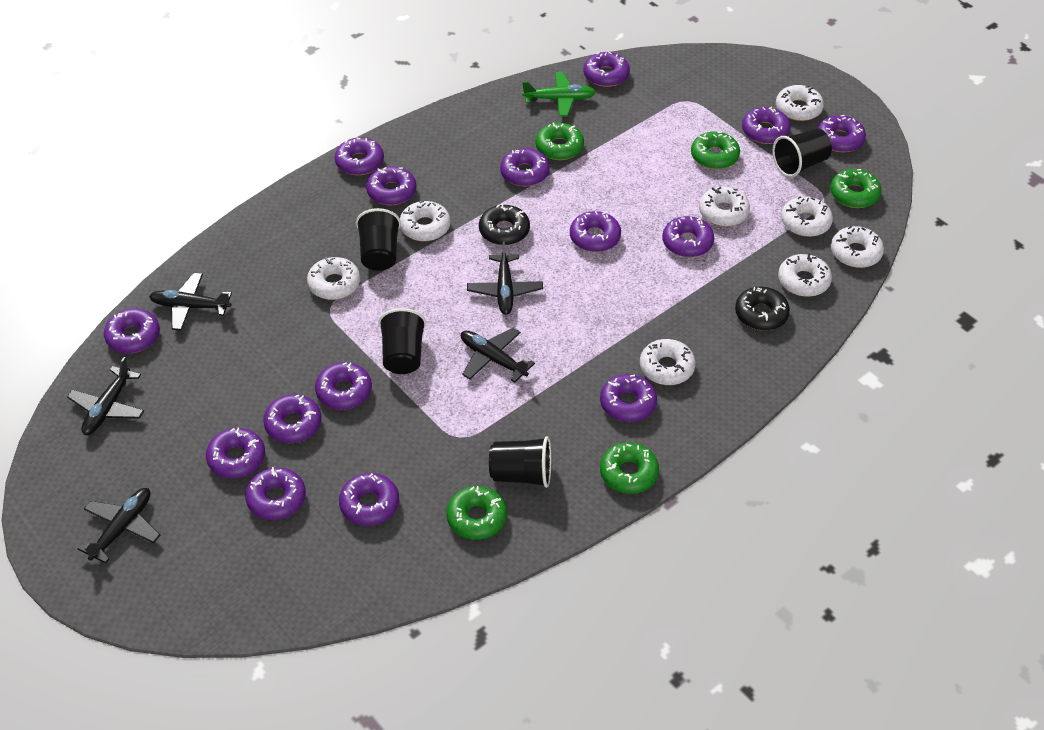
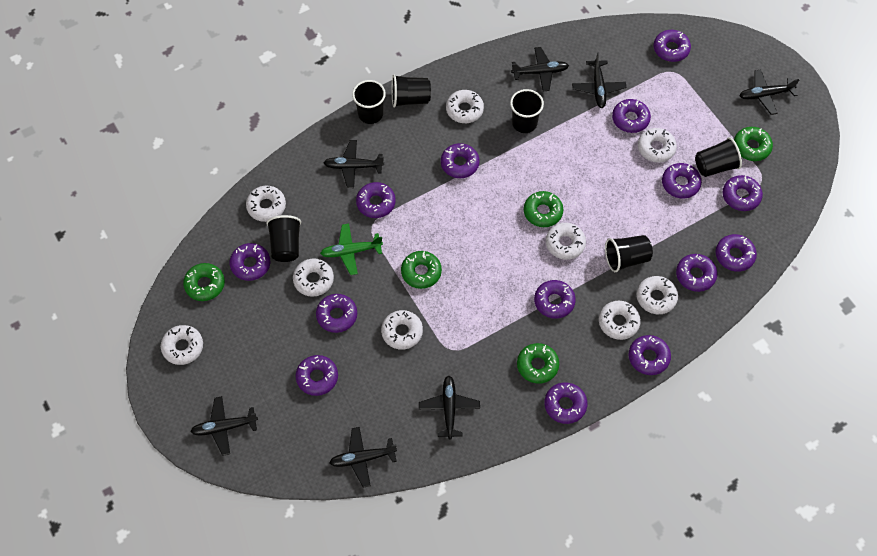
black cup: [356,208,401,271] [379,308,426,374] [489,436,551,488] [772,129,832,177] = 4 -> [266,215,301,262] [352,80,386,124] [392,75,431,108] [510,89,544,133] [605,235,653,272] [695,137,742,177] = 6
black donut: [479,204,530,245] [735,287,790,331] = 2 -> none = 0
black plane: [67,357,144,435] [78,488,160,563] [149,273,232,331] [461,328,535,383] [467,242,543,315] = 5 -> [190,396,258,456] [323,140,384,188] [329,427,397,488] [419,375,480,440] [511,47,569,91] [572,52,626,108] [739,70,799,115] = 7
purple donut: [104,308,160,353] [206,428,265,478] [245,467,306,520] [263,394,322,443] [315,362,372,410] [335,137,384,175] [339,473,399,526] [366,166,416,205] [500,148,550,186] [570,211,621,252] [583,52,630,87] [600,374,657,422] [662,216,714,257] [742,107,791,144] [818,115,866,152] = 15 -> [230,243,270,281] [296,355,338,396] [316,294,357,333] [356,182,396,218] [441,143,479,178] [534,280,576,319] [544,382,587,424] [612,99,651,133] [629,335,671,375] [654,30,691,62] [662,163,702,199] [676,254,717,292] [715,234,757,272] [722,175,763,211] = 14
white donut: [307,257,360,300] [400,201,450,241] [640,339,696,385] [699,187,750,226] [776,85,824,121] [778,253,832,297] [781,196,833,237] [831,226,884,268] = 8 -> [161,325,203,365] [246,186,286,222] [293,258,334,297] [381,310,423,350] [446,90,484,123] [546,223,586,260] [599,301,641,340] [637,276,678,314] [638,128,677,163] = 9

